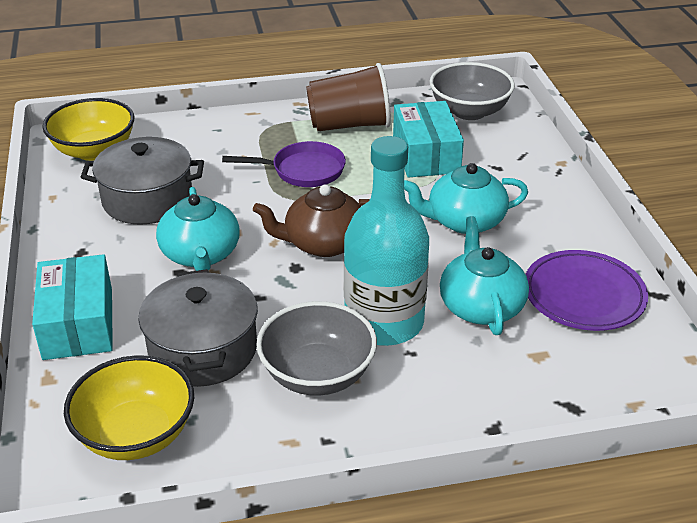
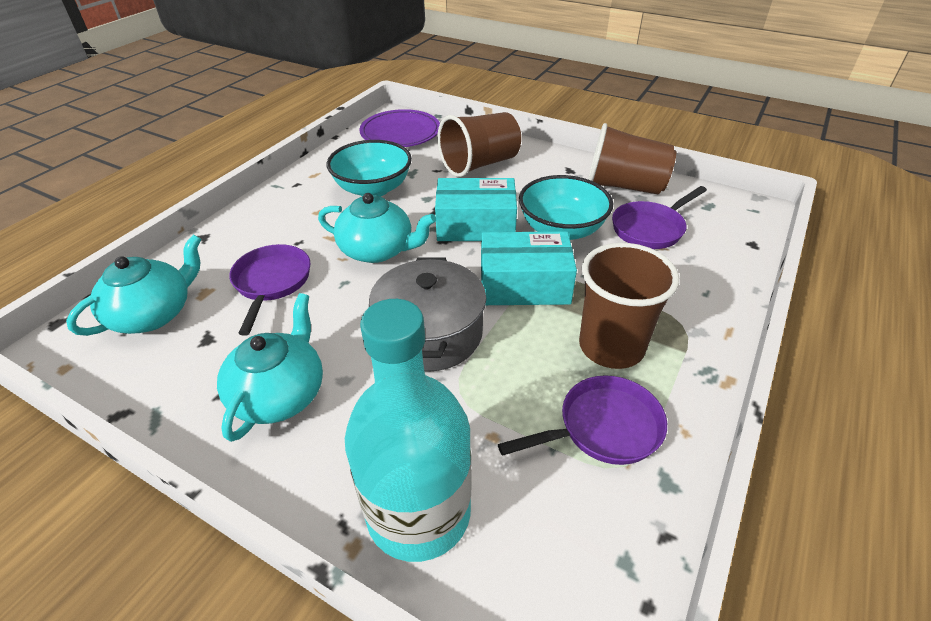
brown cup: [306,63,391,131] = 1 -> [437,112,521,177] [579,243,679,369] [588,123,676,194] = 3
brown teapot: [253,184,370,257] = 1 -> none = 0
grey bowl: [256,301,377,396] [430,62,515,120] = 2 -> none = 0
grey pot: [81,137,204,225] [138,269,258,387] = 2 -> [369,257,486,372] = 1
purple pan: [222,141,346,187] = 1 -> [229,244,311,336] [498,376,667,465] [612,186,707,249] = 3
turquoise bowl: none = 0 -> [327,140,412,197] [519,175,613,240] = 2
yellow bowl: [42,98,134,161] [64,355,194,460] = 2 -> none = 0

